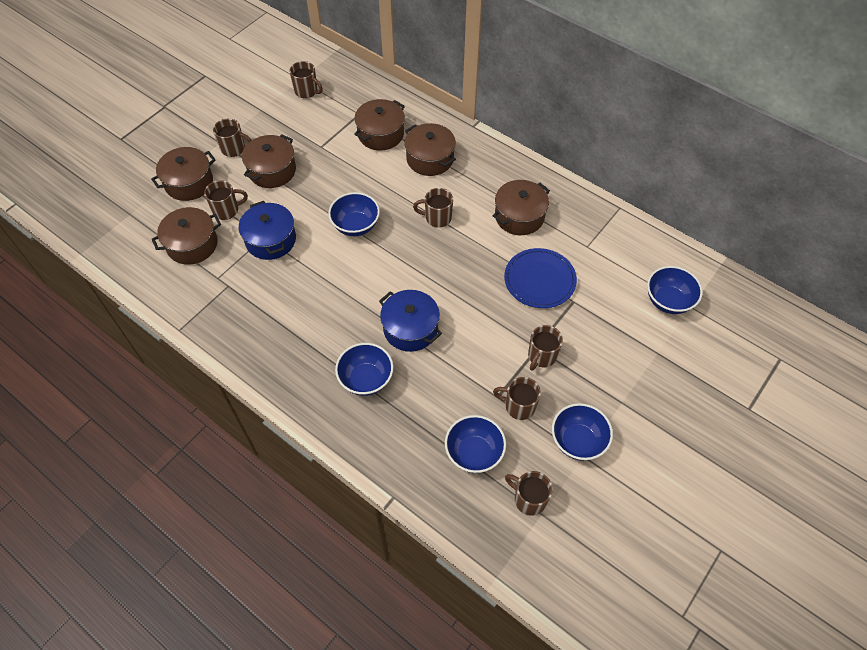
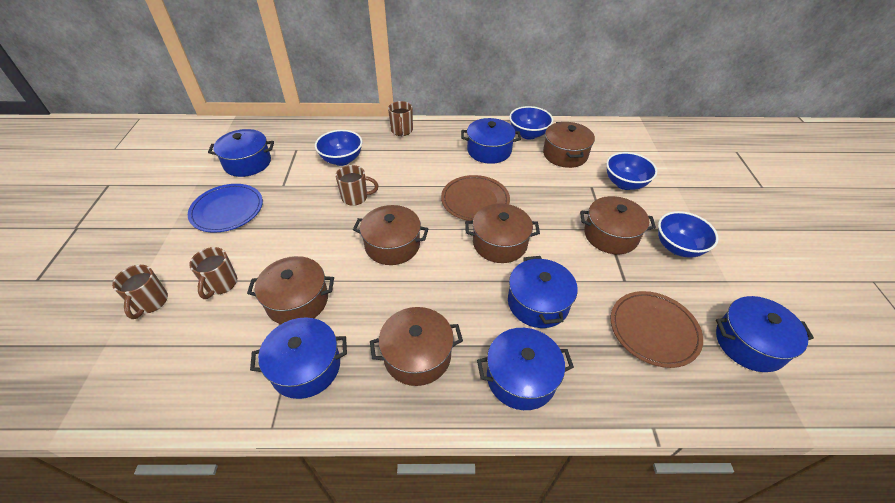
blue bowl: [328,192,380,236] [335,343,394,396] [445,415,506,473] [552,403,613,461] [647,266,703,314] = 5 -> [315,130,362,166] [509,106,553,140] [606,152,657,190] [658,211,719,258] = 4
blue pot: [239,201,296,260] [379,290,442,352] = 2 -> [208,129,274,177] [250,317,347,399] [461,118,521,164] [477,328,574,410] [508,256,578,328] [716,296,814,372] = 6
brown mug: [204,180,248,220] [213,119,252,157] [289,61,323,98] [413,188,453,228] [493,377,541,420] [505,471,553,516] [528,325,563,371] = 7 -> [112,265,168,319] [189,247,237,299] [335,165,379,206] [388,101,413,136] = 4
brown plate: none = 0 -> [441,175,510,221] [611,291,703,368] = 2

